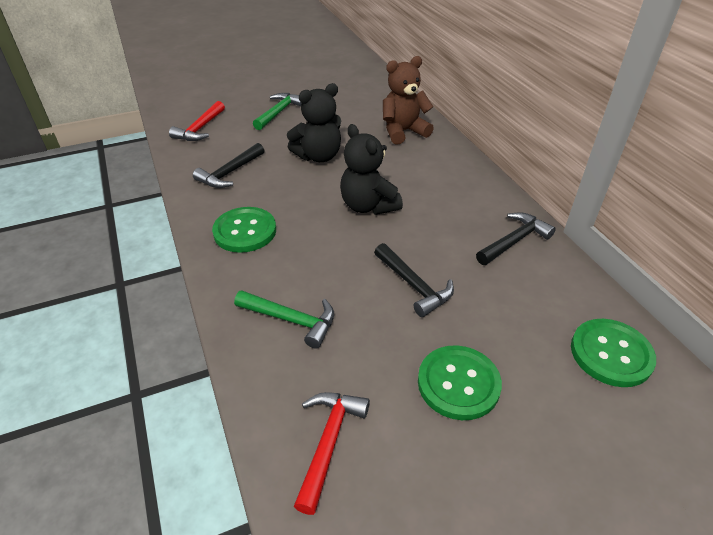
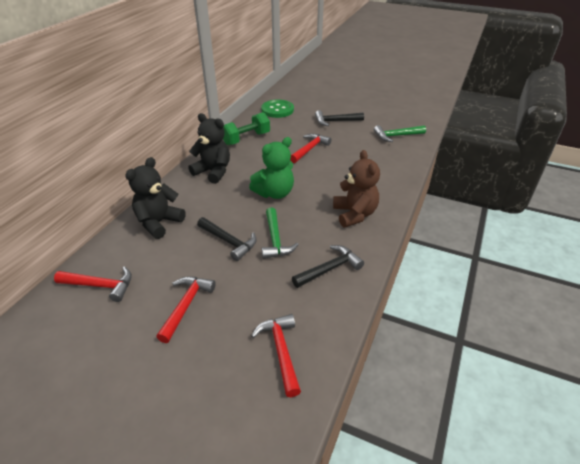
green button: [212,207,276,253] [418,345,502,420] [571,319,656,387] = 3 -> [261,99,294,118] = 1
green dumbbell: none = 0 -> [223,112,270,145] = 1
green teddy bear: none = 0 -> [249,137,294,199] = 1
red hammer: [169,101,225,141] [294,392,370,515] = 2 -> [54,266,132,302] [156,276,216,343] [251,314,301,397] [290,134,331,163] = 4

